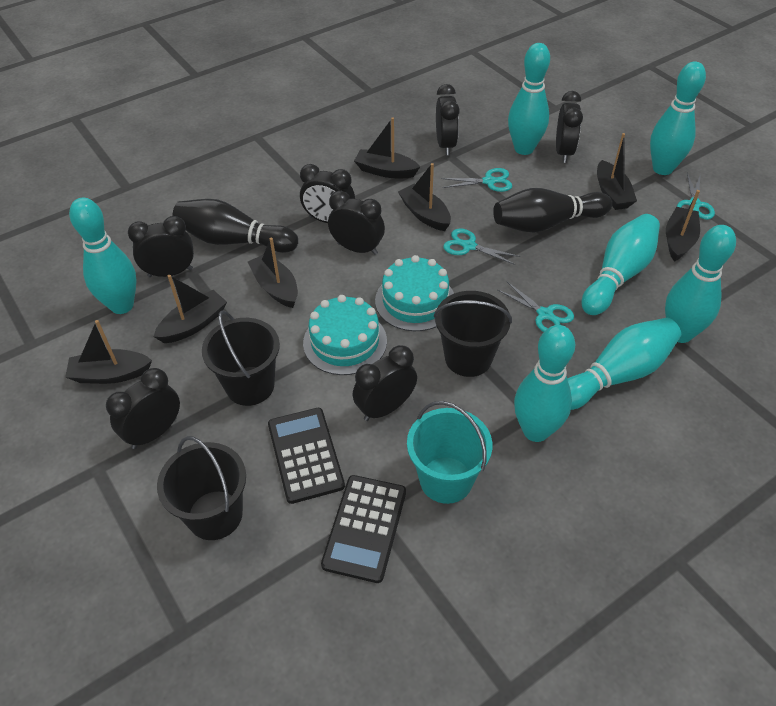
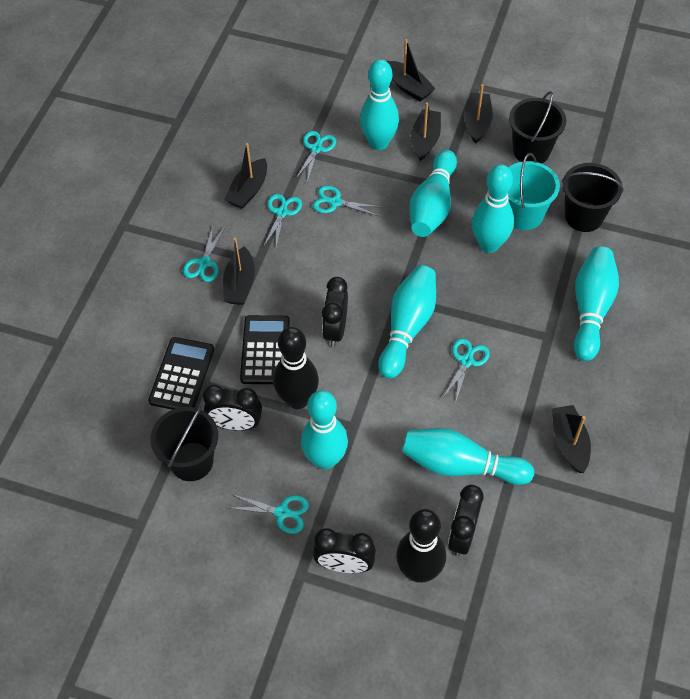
black boat: [65,320,152,384] [154,275,227,343] [248,238,298,308] [354,117,420,178] [398,163,451,231] [597,133,637,210] [666,190,700,262] = 7 -> [223,238,255,305] [224,143,267,209] [387,39,436,102] [411,102,441,161] [464,84,493,144] [552,405,591,473] = 6
black clock: [106,368,180,449] [128,216,194,277] [300,164,355,223] [328,191,385,255] [353,345,417,421] [436,84,460,155] [556,91,583,163] = 7 -> [203,385,262,431] [313,528,376,573] [322,277,348,347] [448,485,483,556] = 4
turquoise cake: [303,295,387,375] [375,255,454,331] = 2 -> none = 0
turquoise scissors: [441,168,512,192] [443,228,520,265] [498,282,574,332] [676,173,715,220] = 4 -> [183,226,225,282] [230,494,309,534] [263,194,302,248] [295,131,336,182] [313,186,381,216] [442,339,490,404] = 6

